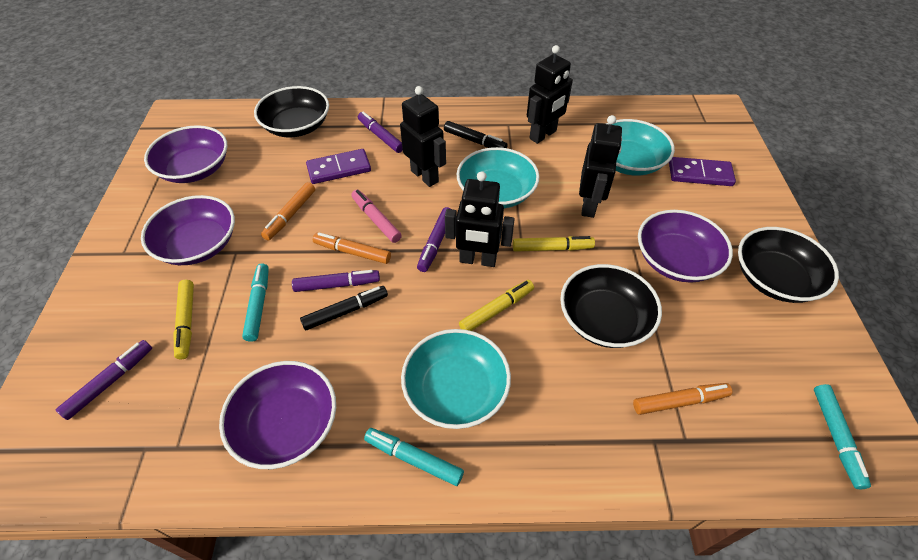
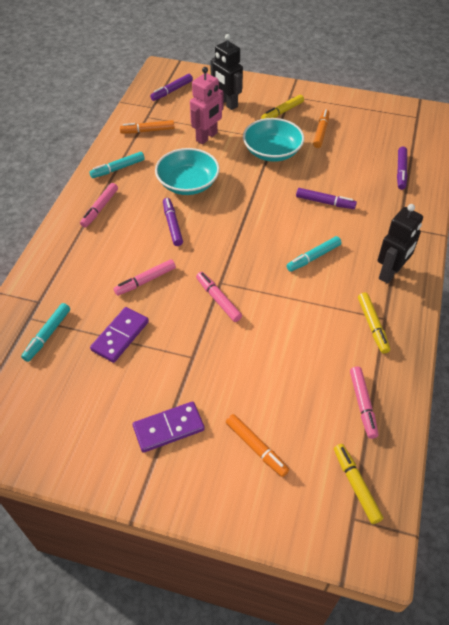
black bowl: [254,86,329,137] [560,264,662,348] [738,227,839,303] = 3 -> none = 0
black marker: [300,286,388,330] [444,121,508,148] = 2 -> none = 0
black robot: [400,86,446,187] [445,171,515,267] [527,45,573,144] [579,115,622,218] = 4 -> [210,34,243,110] [378,204,423,284] = 2
pink marker: [351,190,402,243] = 1 -> [80,183,118,228] [114,259,176,296] [196,272,242,322] [350,366,378,439] = 4
pink robot: none = 0 -> [190,67,224,144] = 1
purple bowl: [141,195,235,265] [144,125,227,183] [219,361,336,469] [638,210,733,283] = 4 -> none = 0
turquoise bowl: [401,329,511,429] [457,147,540,208] [606,119,675,176] = 3 -> [155,148,220,195] [243,118,304,162] = 2

